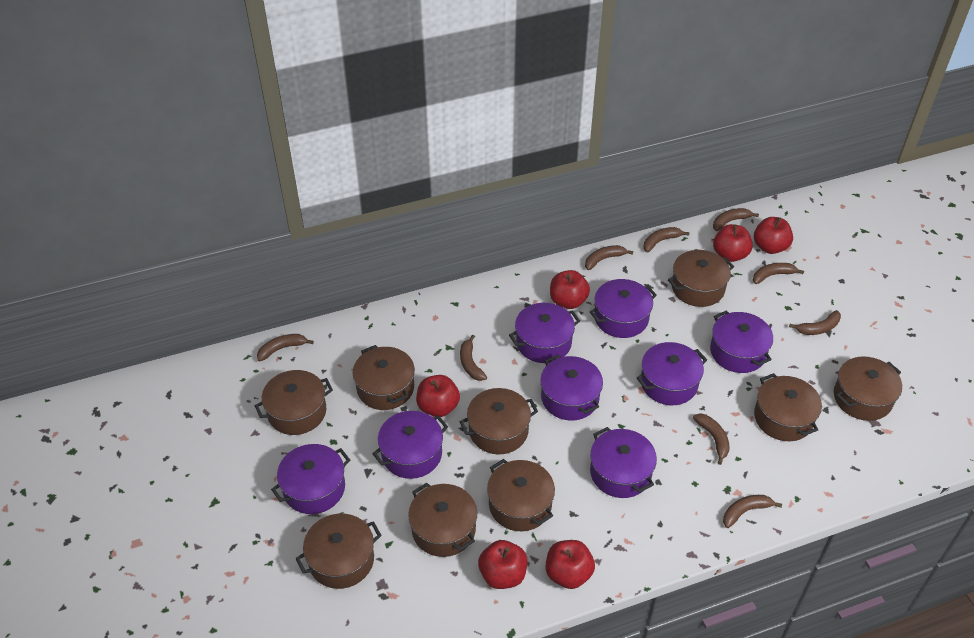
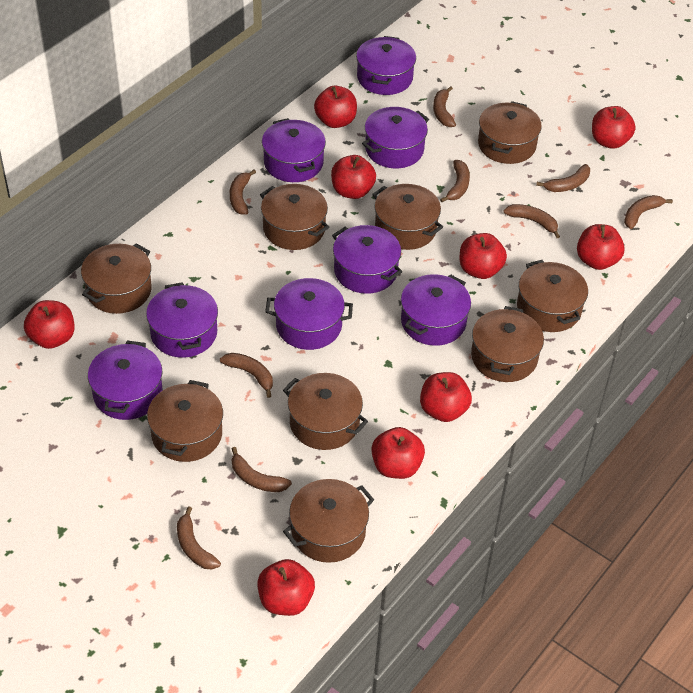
red apple: [416,375,460,417] [478,540,527,589] [546,540,595,589] [550,270,590,309] [713,224,753,262] [754,217,793,254] = 6 -> [24,300,74,349] [257,559,315,616] [314,86,357,128] [331,155,376,199] [371,427,425,479] [420,372,472,422] [460,233,507,279] [577,224,625,270] [592,106,636,149] = 9

